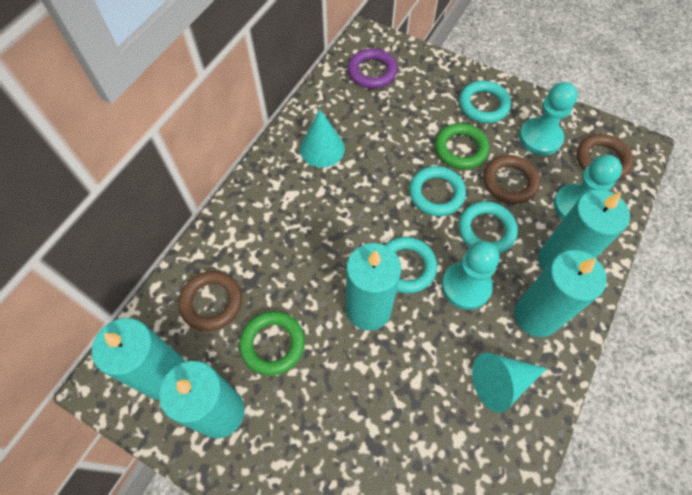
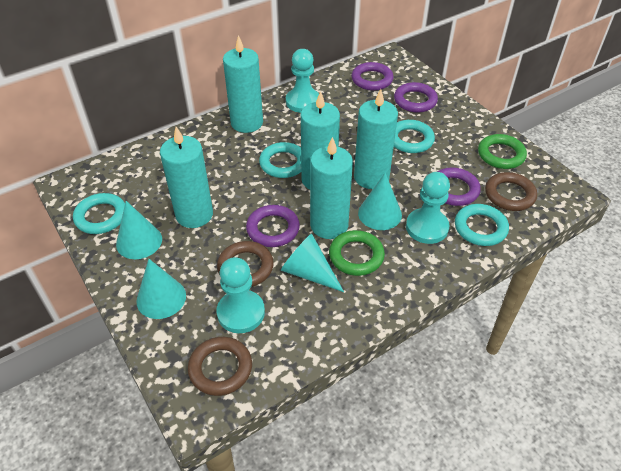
purple ring: [348,49,397,89] = 1 -> [246,205,300,247] [352,62,394,91] [394,82,438,113] [437,168,481,206] = 4
turquoise cone: [300,109,345,168] [472,353,547,413] = 2 -> [116,201,162,259] [136,259,186,319] [281,234,344,292] [358,173,402,230] = 4

